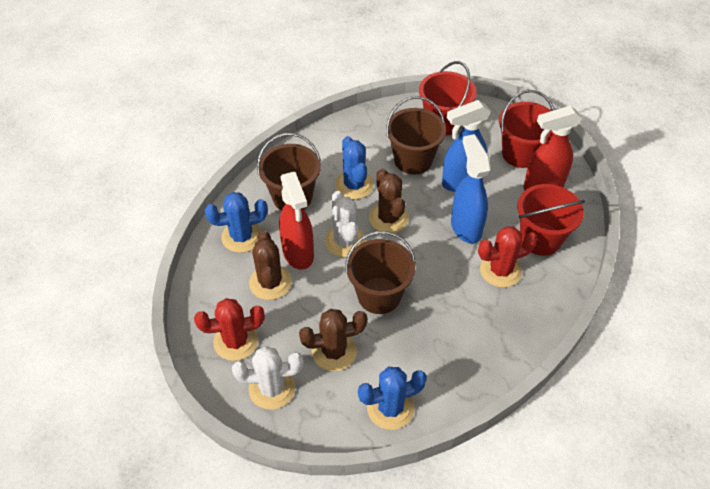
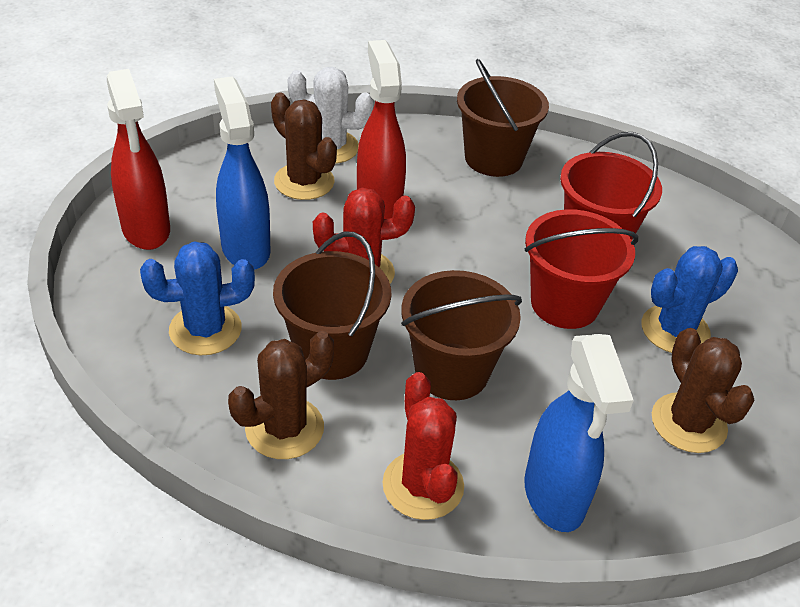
blue cactus: [205,192,268,253] [335,136,374,200] [358,367,427,430] = 3 -> [140,241,255,355] [642,246,738,353] = 2
red bucket: [419,61,476,136] [499,90,554,168] [517,184,585,256] = 3 -> [525,209,638,329] [560,132,662,240] = 2
white cactus: [232,346,303,410] [325,191,365,257] = 2 -> [288,67,374,164] = 1

